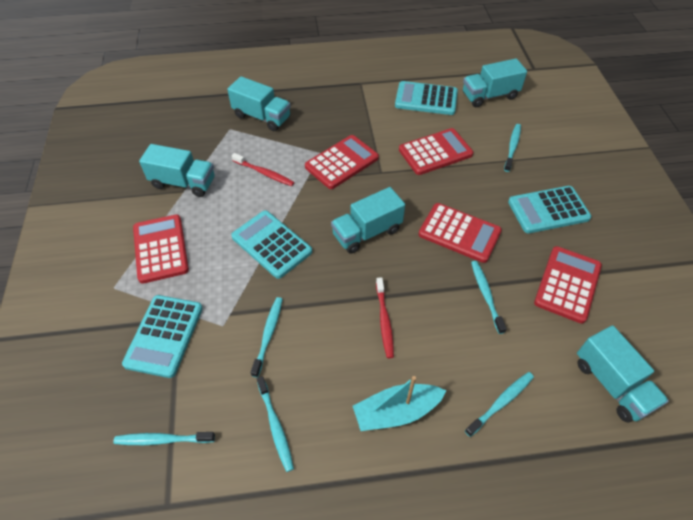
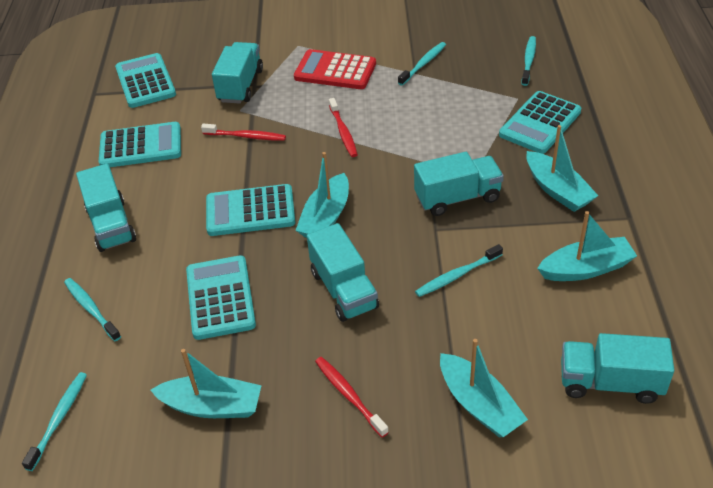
red calculator: [133,215,189,284] [305,135,379,189] [399,128,473,175] [419,203,502,263] [534,246,602,324] = 5 -> [294,49,376,89] = 1
red toothbrush: [232,153,295,186] [376,277,394,358] = 2 -> [201,124,286,141] [315,357,389,437] [329,98,358,157] = 3
turquoise boat: [353,376,446,431] = 1 -> [151,349,262,418] [295,152,349,238] [440,339,528,437] [526,125,598,212] [537,211,637,281] = 5
turquoise calculator: [122,295,203,378] [231,210,312,279] [395,81,458,115] [508,186,591,233] = 4 -> [99,122,181,167] [115,53,176,108] [186,255,256,340] [206,184,295,236] [499,91,581,154] = 5
turquoise toothbrush: [113,432,215,445] [251,297,283,378] [257,376,294,472] [465,372,534,437] [471,261,507,334] [504,124,521,172] = 6 -> [22,372,87,471] [64,278,121,341] [398,42,446,86] [415,244,503,297] [522,36,536,86] = 5

